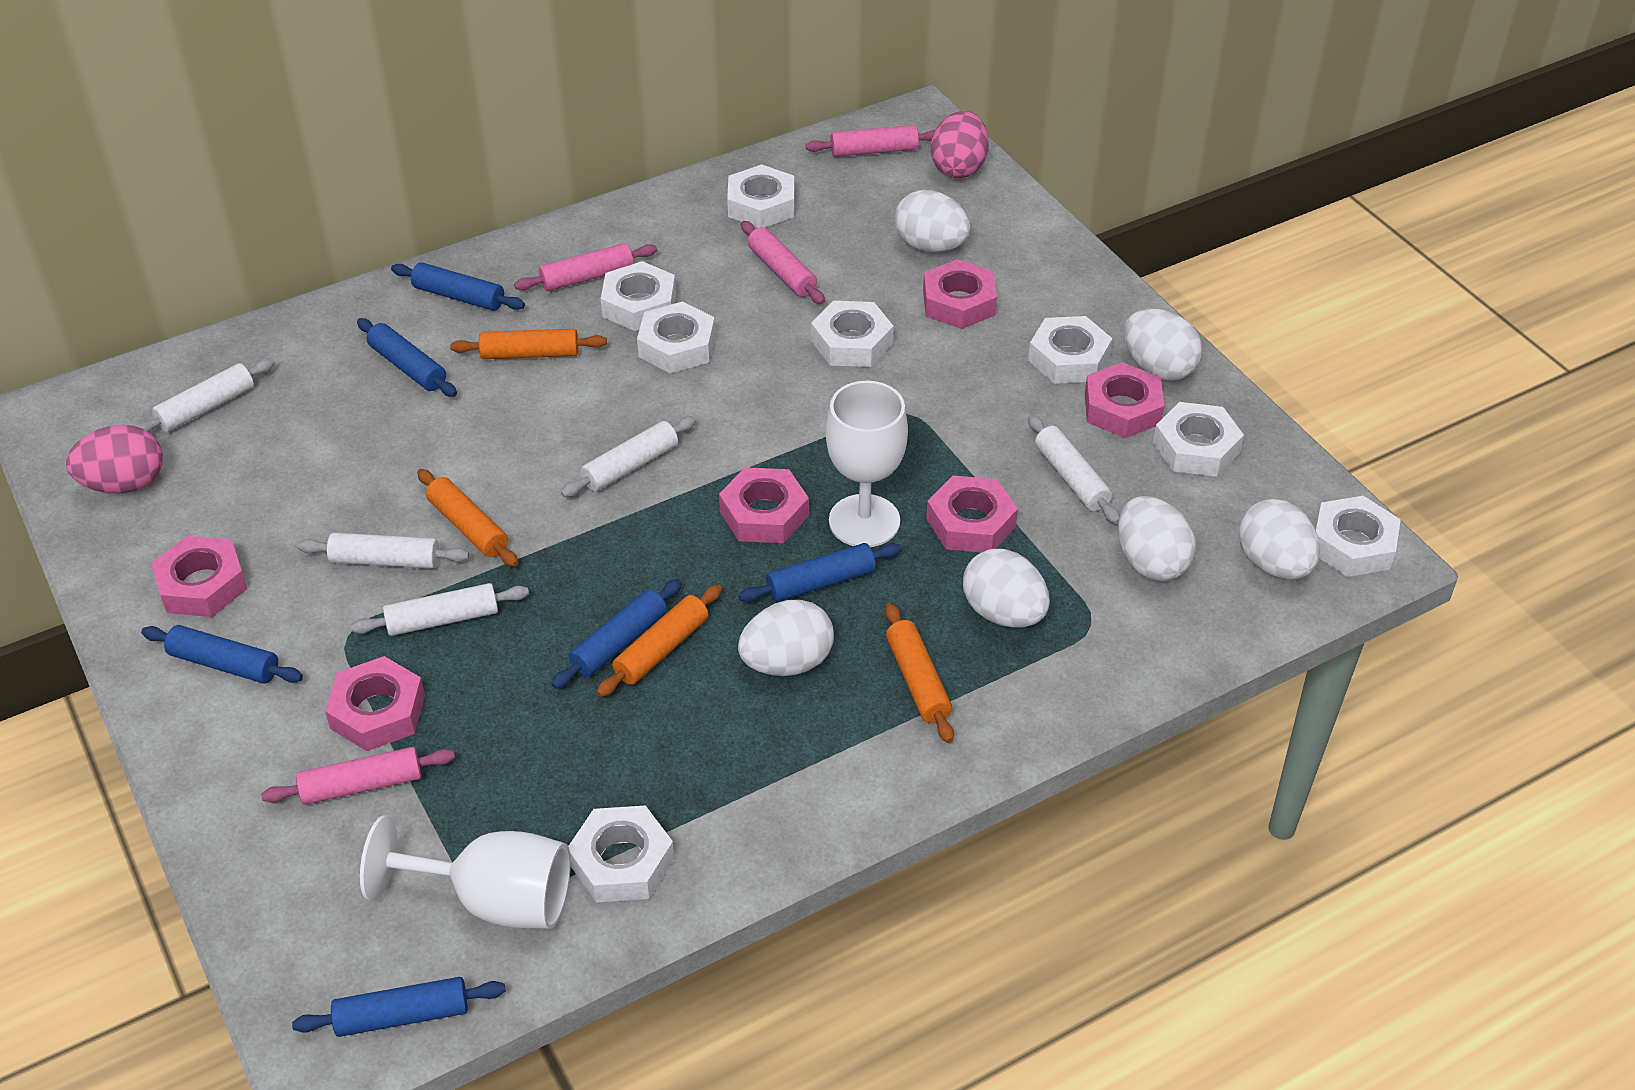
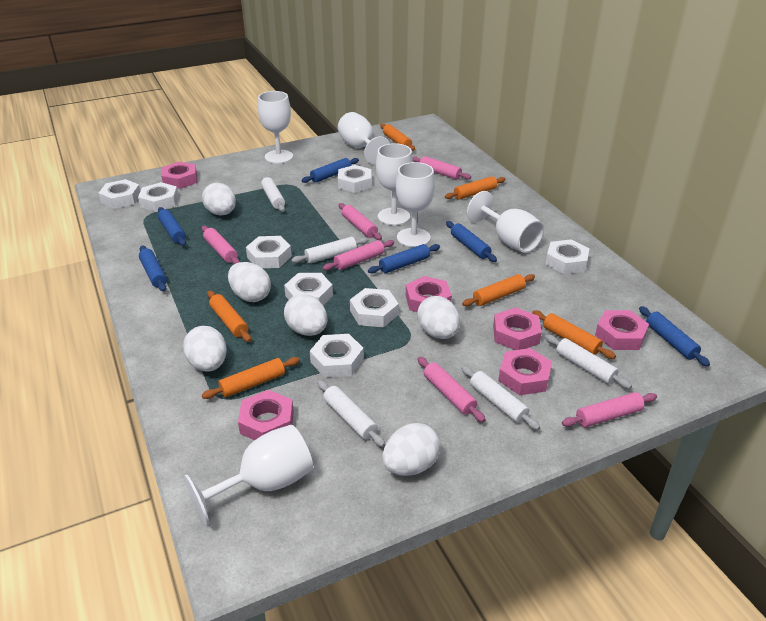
orange rolling pin: [417,469,518,567] [450,329,607,359] [597,584,722,697] [885,603,954,743] = 4 -> [202,357,300,399] [207,291,251,342] [380,124,415,151] [445,176,505,200] [462,274,535,306] [532,310,616,359] = 6
pink egg: [66,425,163,493] [931,111,989,178] = 2 -> none = 0
pink rolling pin: [261,747,455,805] [514,243,657,291] [741,221,825,304] [806,125,935,157] = 4 -> [202,226,240,264] [322,240,394,271] [338,203,382,240] [413,156,471,180] [418,357,485,422] [562,392,657,427] = 6
white goblet: [360,815,571,929] [826,381,908,547] = 2 -> [184,425,313,525] [258,91,293,164] [338,112,390,164] [376,143,413,225] [396,162,435,247] [467,191,544,253] = 6

